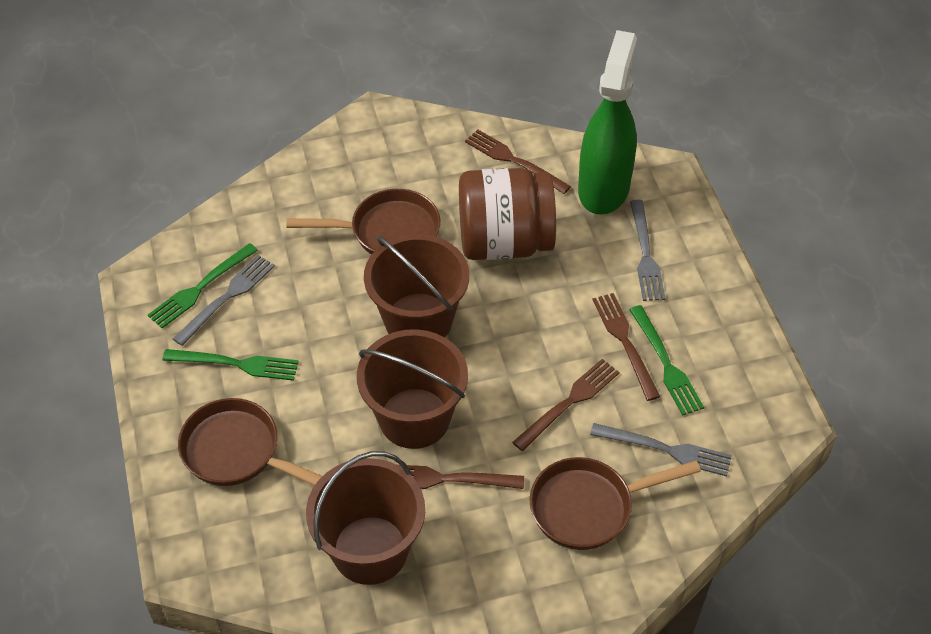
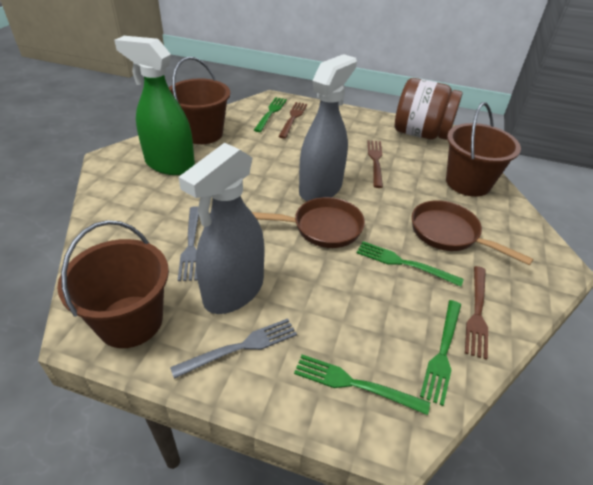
brown fork: [398,465,524,489] [465,129,571,194] [512,359,620,451] [592,293,660,401] = 4 -> [278,102,307,139] [367,140,383,188] [465,266,488,360] = 3
brown pan: [178,398,322,486] [286,189,440,255] [530,457,701,550] = 3 -> [252,197,365,248] [412,200,533,265] = 2
green fork: [148,243,258,328] [162,349,299,381] [629,305,704,416] = 3 -> [254,97,287,132] [294,355,430,415] [357,241,464,287] [420,300,461,406] = 4
grey fork: [173,255,275,346] [590,423,732,476] [630,200,666,301] = 3 -> [170,318,297,379] [178,206,199,281] = 2
grey spray bottle: none = 0 -> [178,143,264,314] [299,54,357,201] = 2

